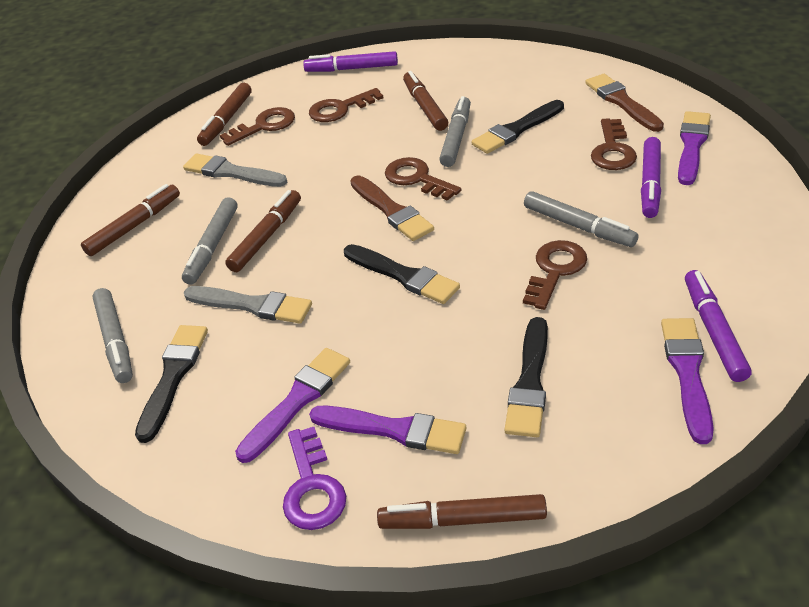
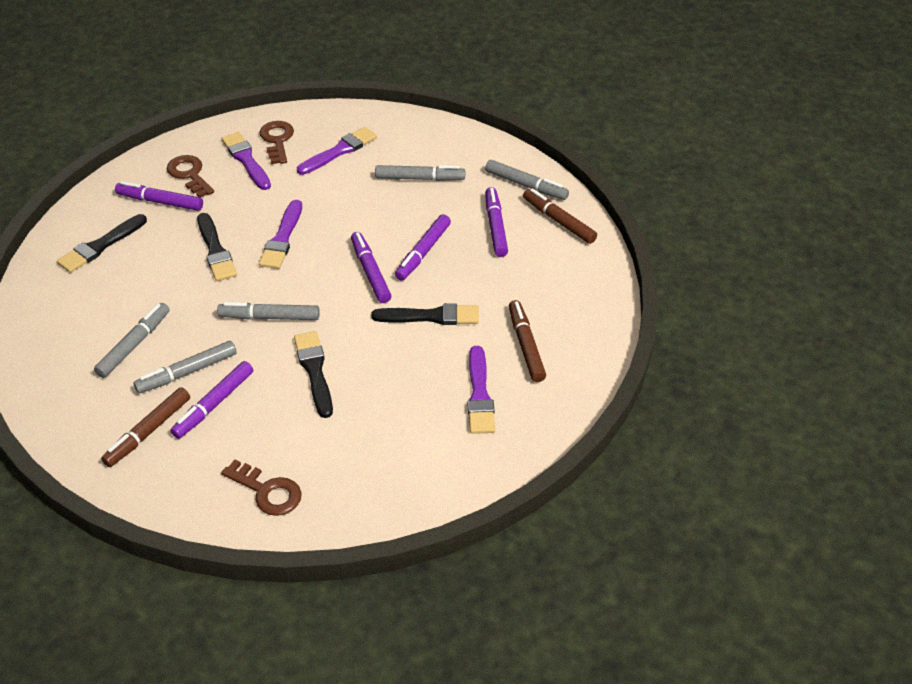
brown brush: [350,175,434,241] [585,74,664,132] = 2 -> none = 0
brown key: [220,107,295,146] [309,88,383,122] [385,157,461,201] [523,240,587,310] [591,118,637,170] = 5 -> [167,155,214,197] [221,460,302,516] [259,121,294,164] = 3
brown marker: [81,184,180,256] [197,83,252,146] [225,190,301,272] [377,494,547,529] [403,71,448,131] = 5 -> [101,387,190,467] [509,300,546,382] [523,188,597,244] = 3
grey brush: [183,154,287,187] [184,286,312,324] = 2 -> none = 0
grey marker: [92,288,133,383] [182,197,238,285] [439,96,471,167] [524,191,639,247] = 4 -> [94,303,170,378] [134,341,237,394] [217,302,320,320] [375,165,465,181] [485,160,569,200] = 5
purple key: [283,427,346,530] = 1 -> none = 0
purple marker: [303,51,398,72] [641,137,661,218] [685,270,752,382] = 3 -> [115,181,203,211] [170,361,253,439] [351,232,391,303] [395,214,451,281] [485,187,508,257] = 5

